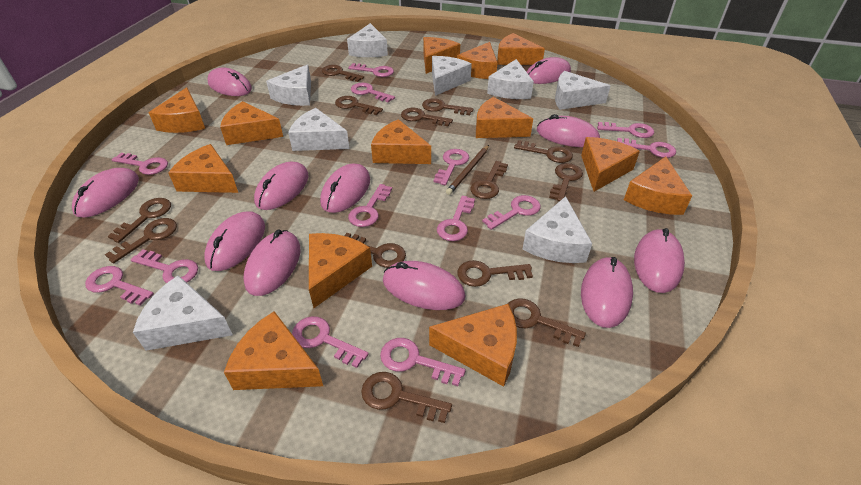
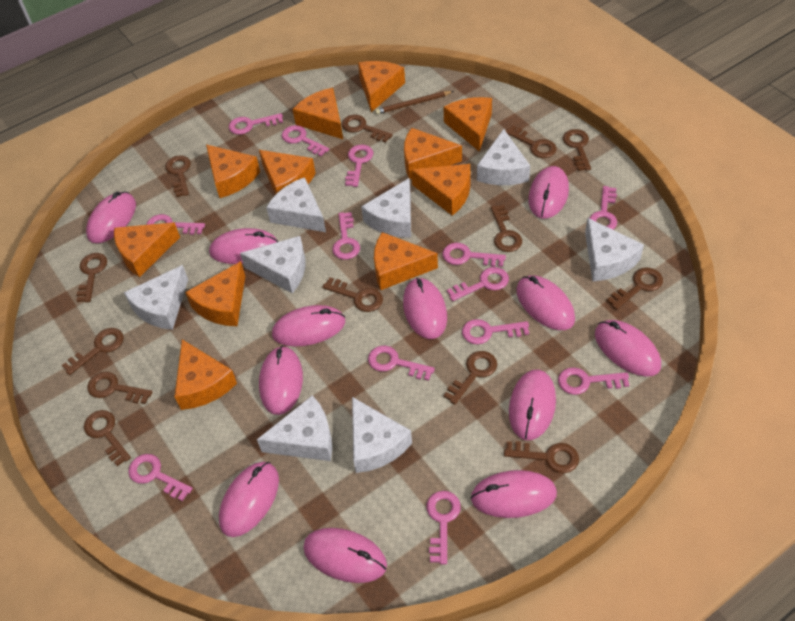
orange cheese: [149,87,205,133] [168,144,238,193] [220,101,283,145] [224,311,323,390] [309,233,372,308] [371,119,431,164] [423,37,460,74] [429,304,517,387] [457,42,498,79] [476,97,533,138] [497,33,545,65] [581,137,640,192] [624,156,692,215] = 13 -> [114,222,180,277] [175,340,237,410] [185,261,245,326] [206,144,260,198] [259,150,316,195] [293,88,343,139] [358,61,405,112] [374,232,438,290] [404,128,462,179] [411,164,470,216] [444,97,492,152] = 11
pink mouse: [72,168,139,218] [204,211,265,271] [207,67,252,96] [243,230,300,296] [254,162,309,210] [320,164,370,213] [383,261,465,310] [527,57,571,84] [537,114,600,147] [581,257,633,328] [634,228,685,293] = 11 -> [86,192,136,243] [209,228,278,264] [219,462,279,537] [259,346,303,415] [272,305,345,346] [303,528,387,583] [403,277,447,339] [471,470,557,518] [509,370,556,440] [516,275,575,330] [529,166,569,219] [595,320,661,377] = 12

